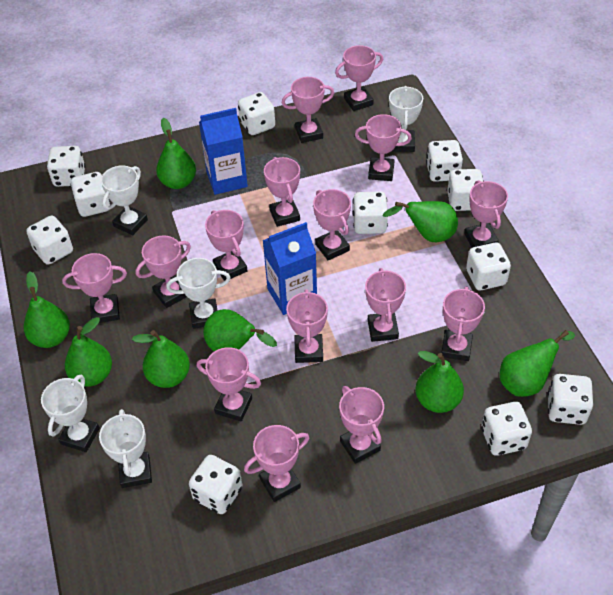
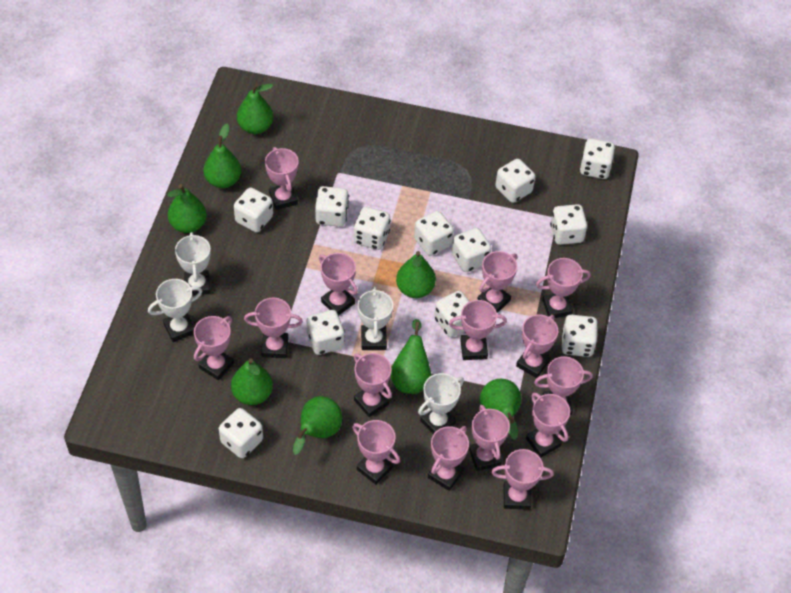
blue carton: [199,108,248,195] [263,222,317,315] = 2 -> none = 0
white dice: [26,216,73,265] [47,146,86,187] [70,172,111,217] [189,455,243,514] [238,92,275,135] [353,191,388,234] [426,140,463,182] [447,169,483,211] [466,242,511,290] [481,402,532,456] [547,374,593,425] = 11 -> [219,408,263,458] [234,187,273,232] [307,310,345,355] [315,186,349,227] [354,206,391,250] [414,211,454,256] [434,291,470,337] [452,228,491,272] [495,159,535,203] [550,204,587,245] [562,315,598,357] [580,138,615,179] = 12
white trophy: [41,375,100,452] [99,409,152,488] [101,166,148,235] [166,258,231,329] [389,86,423,152] = 5 -> [148,279,202,342] [175,232,211,296] [357,287,393,350] [418,373,464,434] = 4

